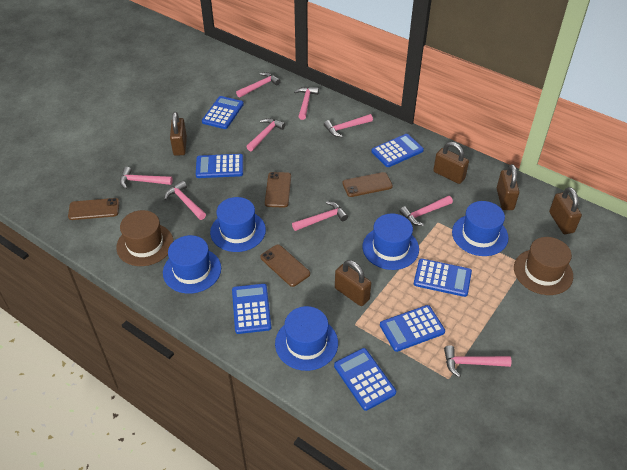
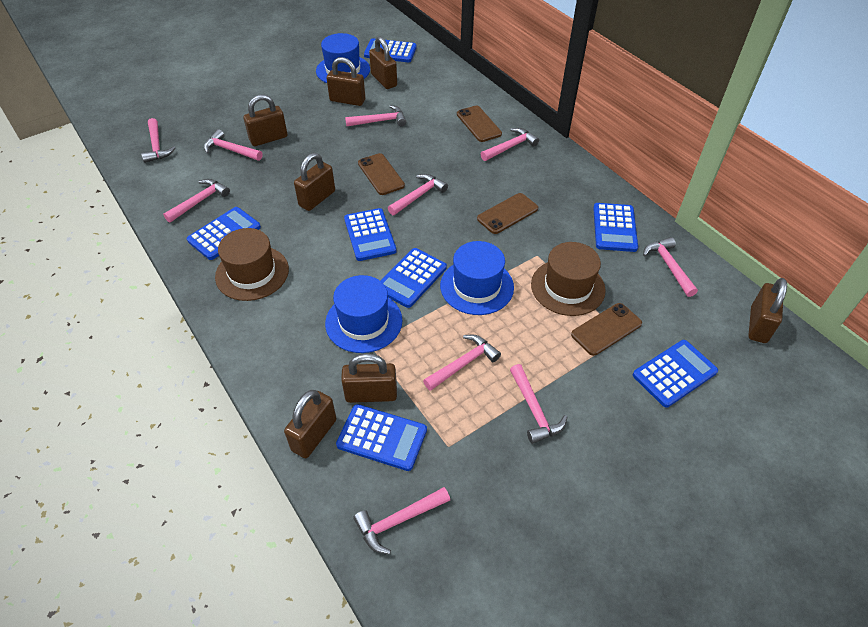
blue hat: [163,235,221,294] [210,197,266,252] [275,306,338,371] [363,214,419,270] [452,201,509,256] = 5 -> [316,33,370,83] [325,275,402,353] [440,241,514,315] = 3
brown padlock: [170,112,187,156] [335,260,371,306] [433,142,469,184] [497,164,519,210] [549,187,582,234] = 5 -> [243,94,288,146] [284,390,337,458] [294,153,335,211] [327,57,365,106] [341,353,397,403] [369,37,397,89] [748,278,787,343] = 7
pink hammer: [120,167,173,189] [164,181,206,220] [236,72,281,98] [246,118,286,151] [292,201,348,231] [294,87,319,120] [324,114,373,137] [399,196,453,226] [444,345,511,377] = 9 -> [141,118,176,163] [163,179,230,223] [204,129,262,161] [345,105,406,126] [353,487,450,554] [388,174,448,215] [423,335,501,391] [481,128,539,161] [510,364,567,444] [643,237,698,297] = 10

